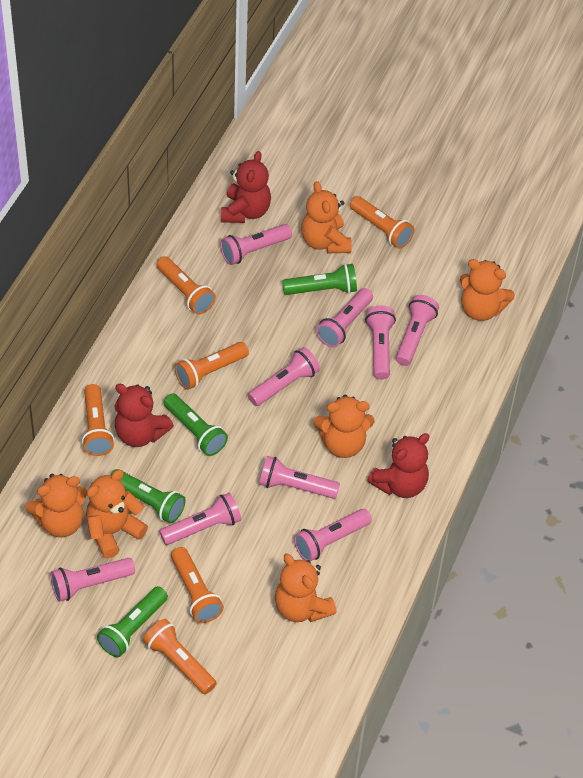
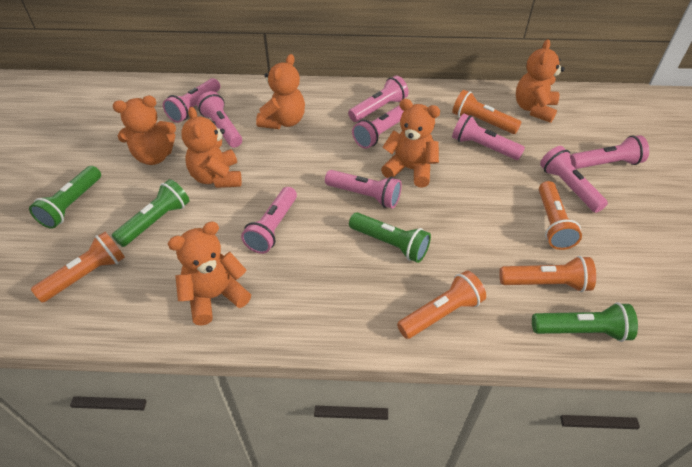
orange flashlight: [82,384,114,456] [143,619,217,694] [156,256,216,315] [171,547,224,623] [175,342,249,390] [350,196,414,249] = 6 -> [31,232,125,302] [397,271,486,339] [452,90,522,134] [499,256,596,292] [539,181,582,250] = 5
red teddy bear: [114,384,174,447] [221,151,271,223] [367,433,429,498] = 3 -> none = 0

